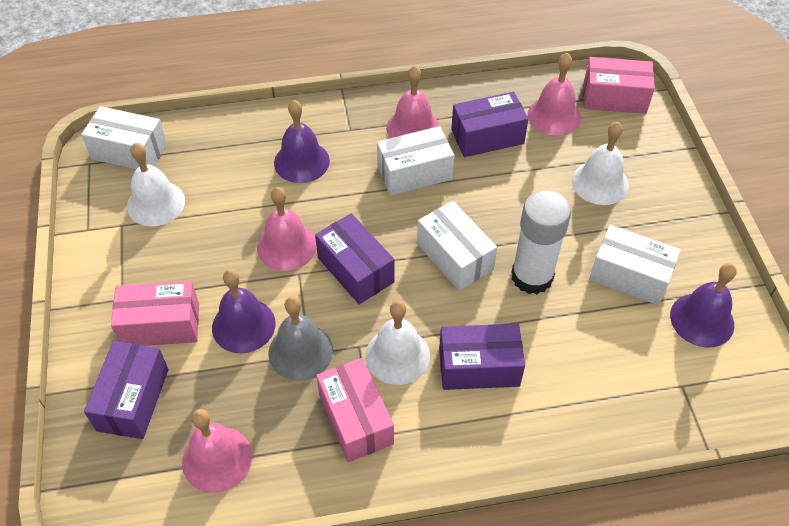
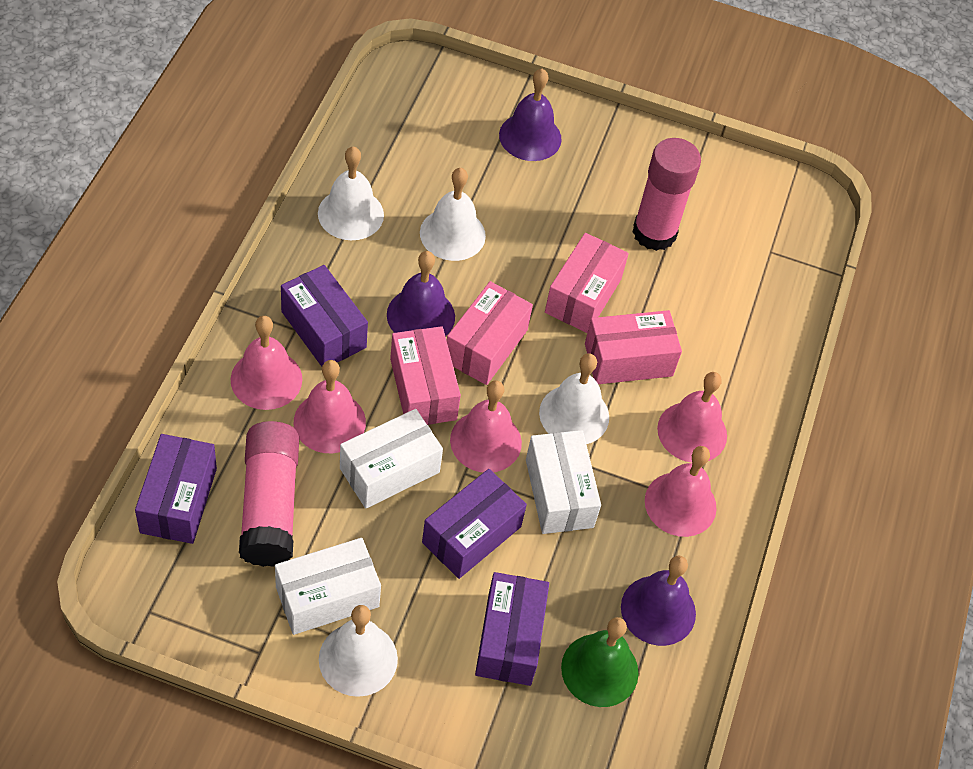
green bell: none = 0 -> [561,617,639,707] = 1
grey bell: [269,296,333,381] = 1 -> none = 0
pink bell: [182,409,252,493] [257,187,317,271] [386,66,440,138] [527,53,581,136] = 4 -> [231,316,302,410] [294,360,366,453] [450,380,522,473] [645,446,717,537] [657,372,727,463] = 5
pink box: [111,281,199,346] [316,358,394,463] [583,57,655,114] = 3 -> [390,326,461,425] [447,281,533,385] [545,233,629,333] [585,310,682,384] = 4
pink glue stick: none = 0 -> [239,421,299,567] [632,138,701,251] = 2
white bell: [127,143,185,226] [365,301,430,385] [572,122,629,205] = 3 -> [318,147,384,240] [319,605,398,697] [420,168,486,261] [539,353,609,444] = 4
white box: [81,106,167,169] [377,126,455,196] [417,201,497,291] [589,225,681,306] = 4 -> [275,538,381,635] [340,409,443,509] [526,430,601,534] = 3
white glue stick: [511,190,571,294] = 1 -> none = 0

